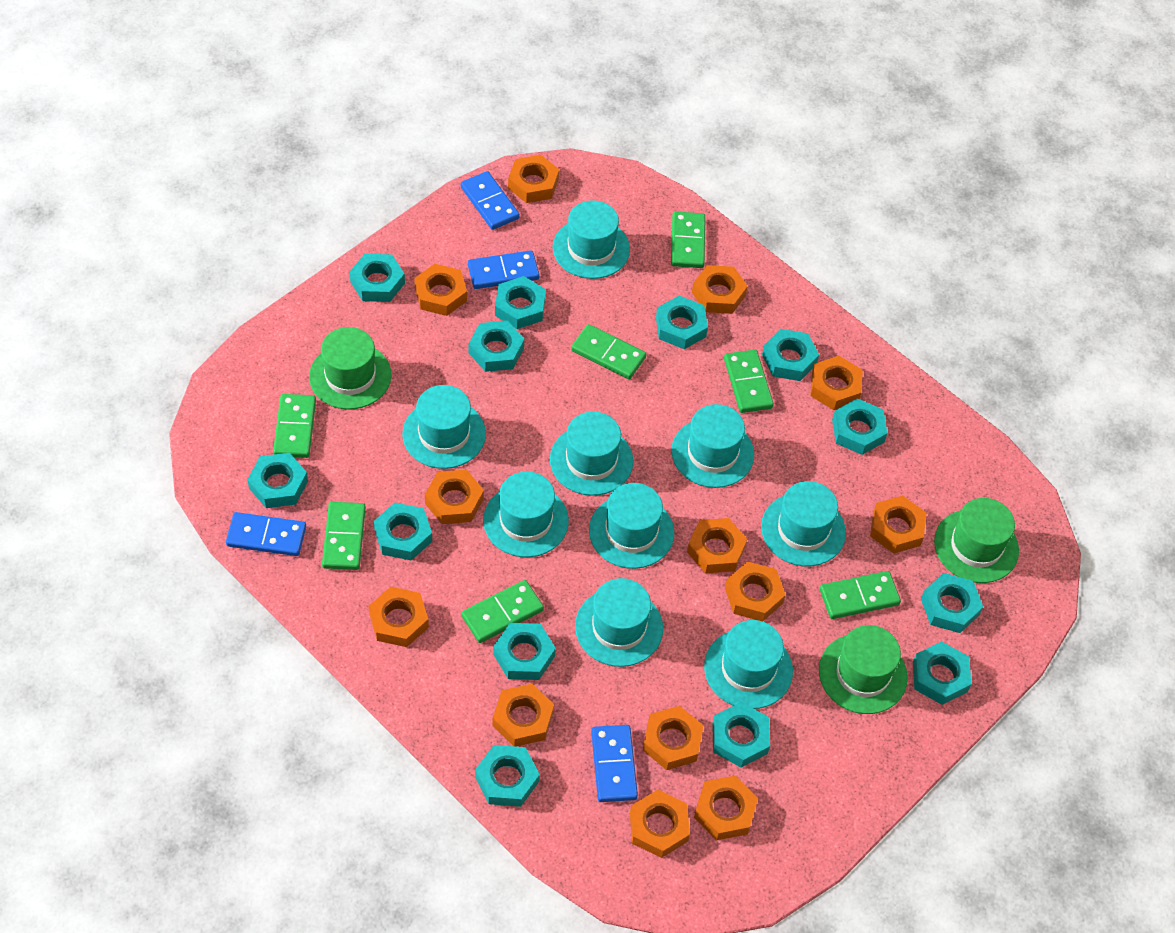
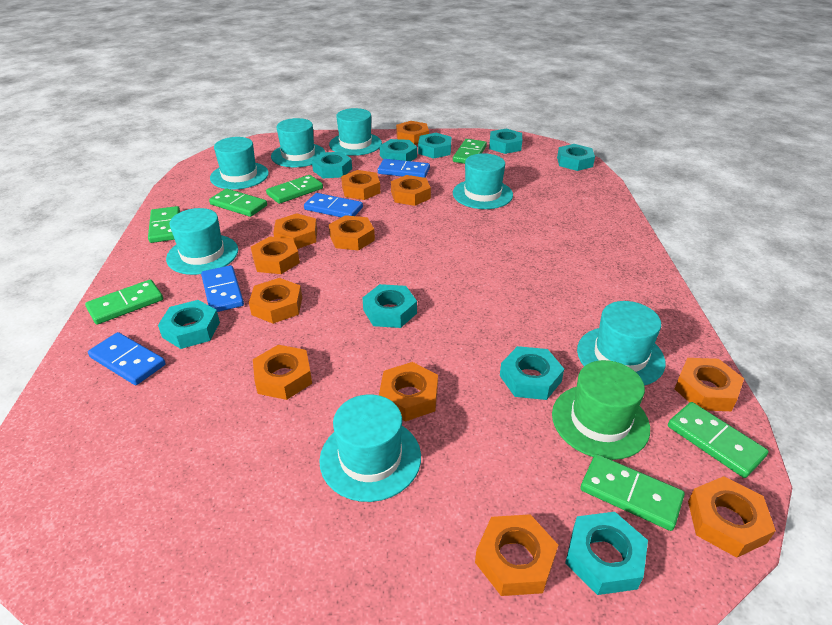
green hat: [309,327,391,410] [819,625,908,714] [934,498,1019,583] = 3 -> [552,360,650,460] = 1
orange nut: [369,587,429,647] [414,264,467,316] [425,470,484,524] [492,684,554,747] [508,155,559,203] [630,790,690,858] [643,706,704,770] [687,518,747,574] [692,265,748,314] [694,776,758,840] [725,561,785,621] [810,356,863,410] [870,496,927,554] = 13 -> [249,278,302,324] [251,237,300,274] [253,345,312,400] [273,213,317,249] [329,215,375,250] [341,170,380,200] [379,362,438,422] [391,175,431,206] [396,121,429,145] [475,514,558,596] [675,358,744,411] [688,476,776,558] = 12
turquoise hat: [402,385,486,469] [483,472,569,557] [550,412,633,496] [553,200,630,279] [575,578,663,667] [589,483,674,569] [671,404,754,488] [704,620,793,709] [761,481,846,566] = 9 -> [166,208,238,275] [210,137,269,190] [271,118,325,167] [319,394,421,502] [329,108,382,156] [453,153,513,209] [577,301,666,386] = 7
turquoise nut: [247,453,308,508] [349,254,405,302] [374,503,432,561] [469,321,524,372] [475,745,540,807] [493,623,556,680] [495,276,546,329] [656,296,708,349] [712,702,770,768] [762,329,819,381] [832,398,887,455] [913,642,971,705] [921,573,983,633] = 13 -> [158,300,220,349] [312,152,352,178] [362,284,417,328] [379,139,417,161] [418,133,452,158] [489,128,522,154] [500,346,564,400] [557,144,595,171] [565,512,648,595] = 9

